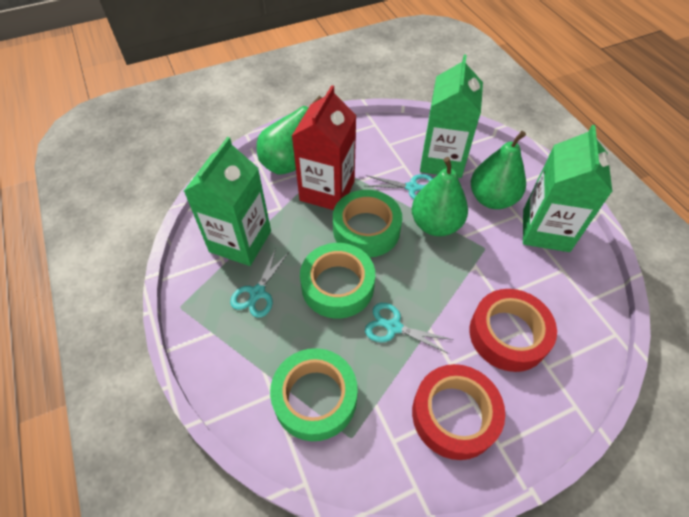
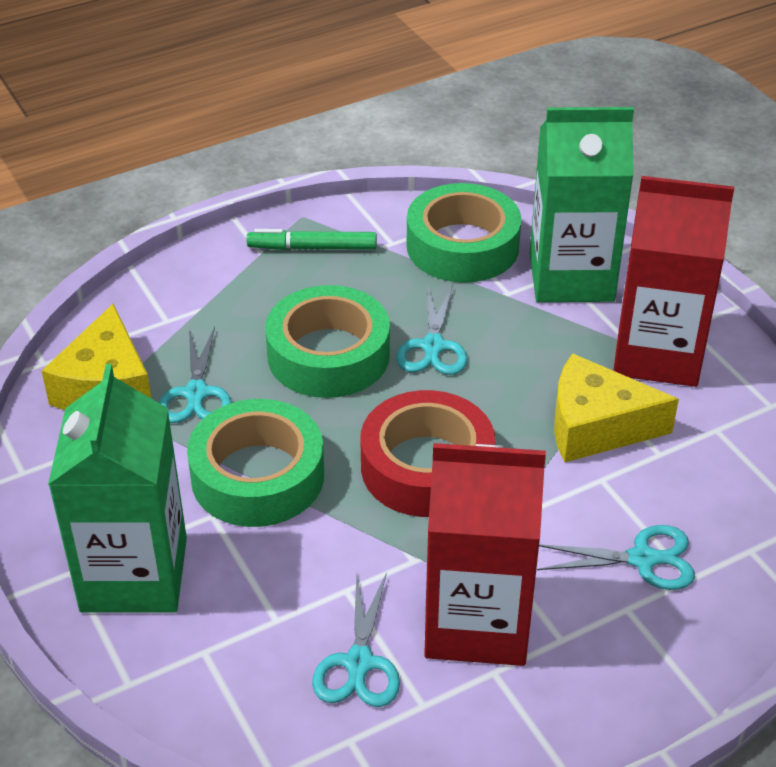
green carton: [184,137,271,266] [420,55,483,178] [523,125,612,252] = 3 -> [48,364,187,613] [530,107,634,302] = 2
green marker: none = 0 -> [247,229,377,250] = 1
green pear: [257,95,322,175] [412,157,468,236] [471,131,526,209] = 3 -> none = 0
red carton: [292,85,357,210] = 1 -> [424,443,546,666] [613,176,734,387] = 2
red tape: [412,364,505,460] [469,289,557,372] = 2 -> [361,390,495,517] = 1
turquoise scissors: [230,248,289,318] [365,303,453,354] [366,174,433,199] = 3 -> [159,327,232,423] [312,571,400,707] [396,285,468,375] [537,525,695,590] = 4
yellow cheese: none = 0 -> [42,304,151,410] [554,353,679,462] = 2

